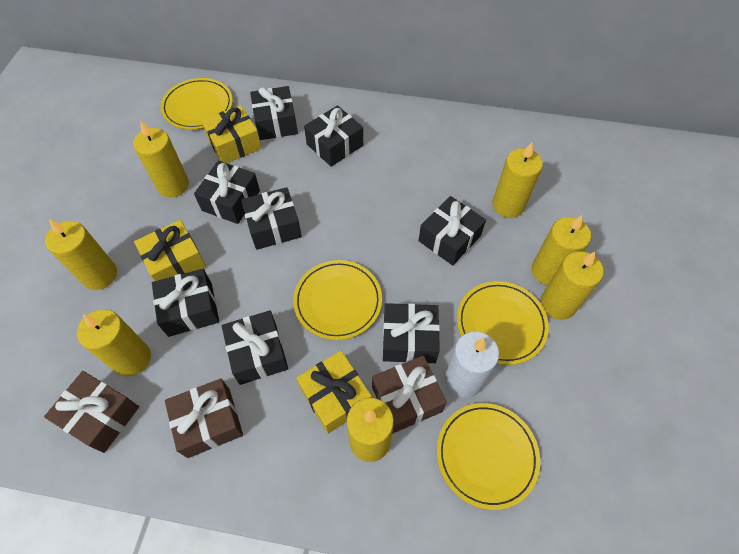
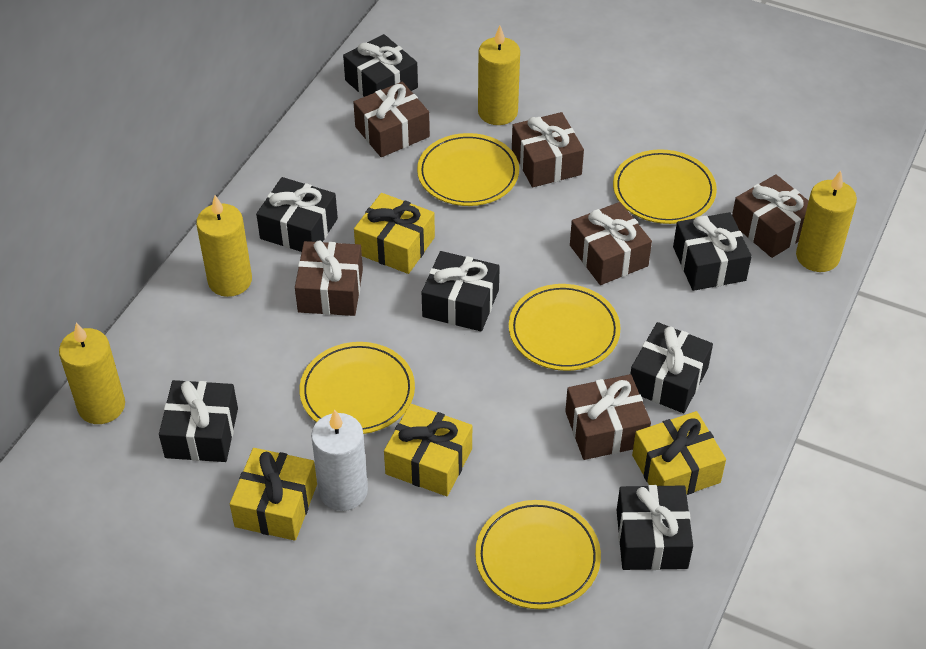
black gift: [152,269,219,337] [194,161,260,224] [222,310,288,385] [241,187,302,250] [250,86,298,140] [304,105,363,167] [383,303,440,363] [419,196,486,266] = 8 -> [159,380,238,462] [256,177,338,252] [343,34,418,97] [422,251,500,332] [617,485,693,570] [630,322,713,413] [673,212,752,291] = 7
brown gift: [44,371,139,453] [165,378,243,458] [372,356,447,433] = 3 -> [295,241,363,316] [353,82,430,157] [512,112,584,187] [565,374,651,460] [570,202,652,285] [732,174,809,258] = 6
yellow candle: [45,219,117,290] [77,309,151,377] [133,120,189,198] [347,398,394,462] [492,143,543,218] [532,215,591,286] [540,251,604,320] = 7 -> [59,322,125,424] [196,195,252,297] [478,26,520,125] [796,170,857,272] = 4
yellow gift: [134,220,206,281] [201,105,262,163] [296,351,372,434] = 3 -> [230,448,317,541] [354,193,435,274] [384,404,472,496] [632,411,726,495] = 4
yellow plate: [161,78,233,129] [293,260,382,340] [437,403,540,510] [457,281,549,365] = 4 -> [299,342,415,434] [417,133,519,206] [475,500,601,609] [509,284,621,371] [613,149,717,224] = 5

